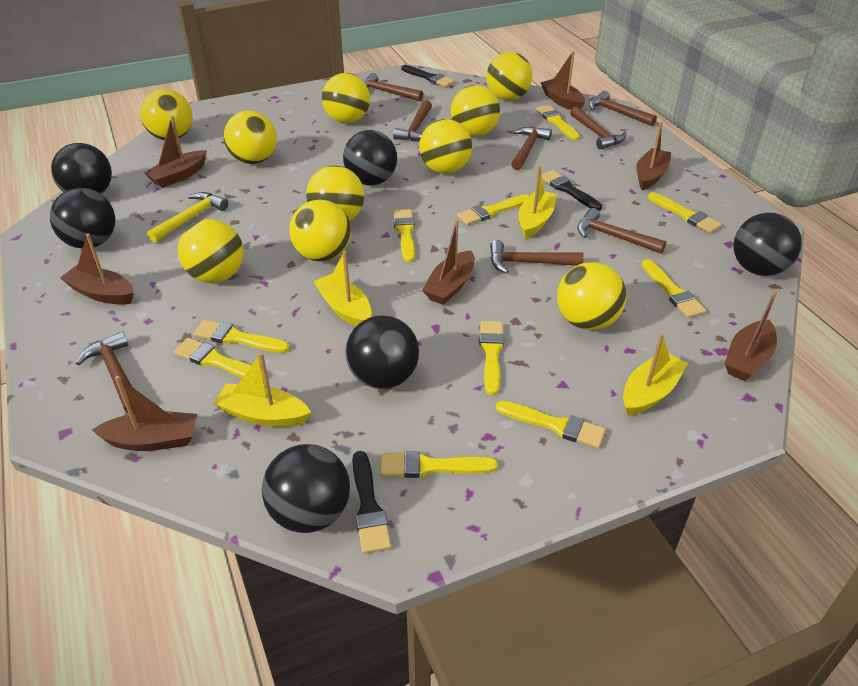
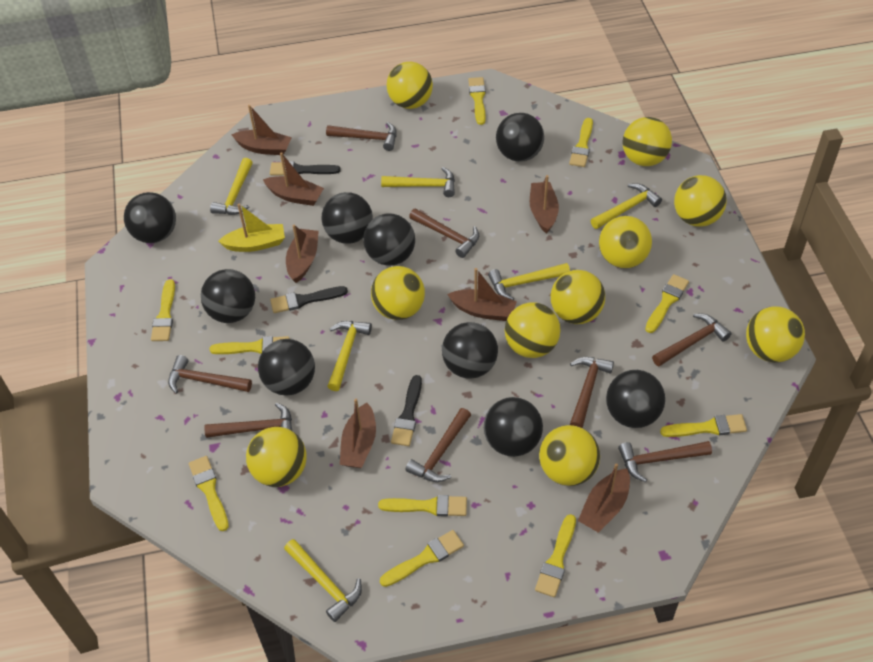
black ball: [50,188,115,248] [51,143,112,194] [262,444,350,533] [343,130,397,185] [345,315,419,389] [733,213,802,276] = 6 -> [124,192,176,243] [201,269,255,323] [258,339,315,396] [322,192,373,244] [363,213,415,266] [442,322,498,379] [484,397,543,457] [496,113,544,162] [606,370,665,428] = 9
yellow boat: [213,352,311,427] [313,251,372,326] [518,165,557,238] [623,333,688,416] = 4 -> [218,204,285,252] = 1
yellow hammer: [147,192,228,243] = 1 -> [210,158,253,215] [284,539,362,622] [327,321,372,391] [381,167,455,197] [488,263,570,300] [591,183,662,229] = 6

